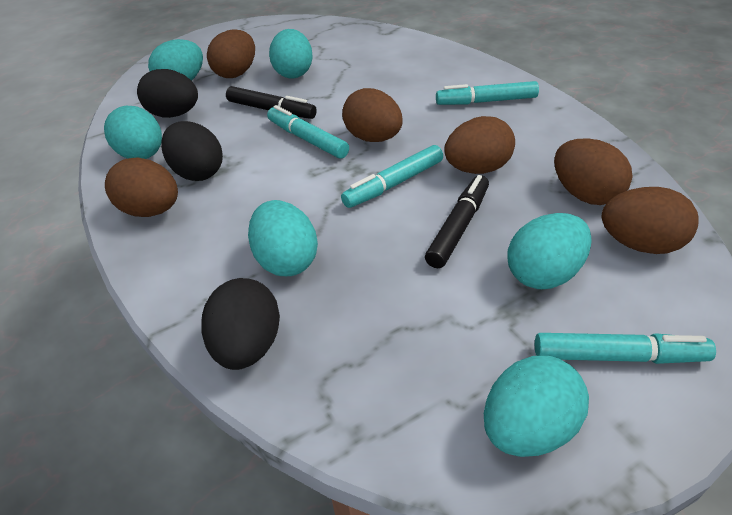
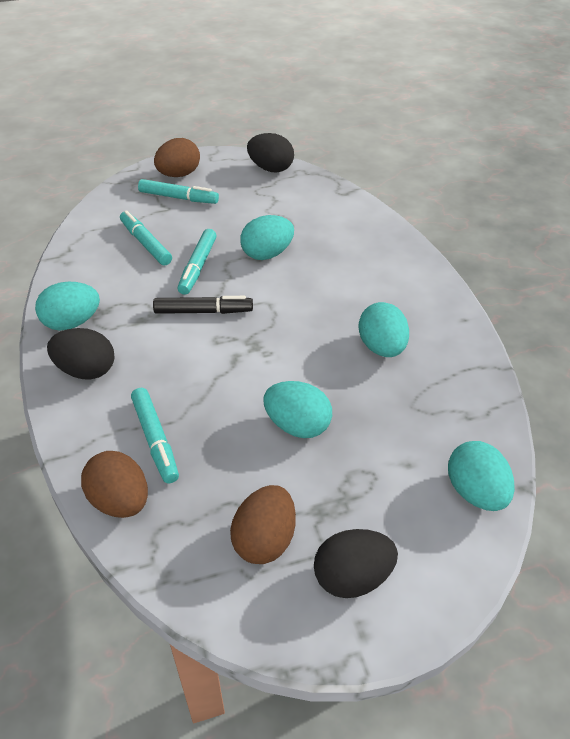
black marker: [226,86,317,119] [425,175,489,268] = 2 -> [153,296,253,314] = 1
brown egg: [105,157,178,217] [207,30,255,78] [342,88,403,142] [445,116,515,174] [554,139,632,205] [602,187,698,254] = 6 -> [81,451,148,518] [154,138,200,177] [230,485,296,564] = 3
turquoise egg: [104,106,162,159] [148,39,203,81] [248,200,318,276] [269,29,313,79] [484,356,589,457] [507,213,592,289] = 6 -> [35,282,100,330] [240,215,294,260] [263,381,332,438] [358,302,409,357] [448,441,515,511] = 5

